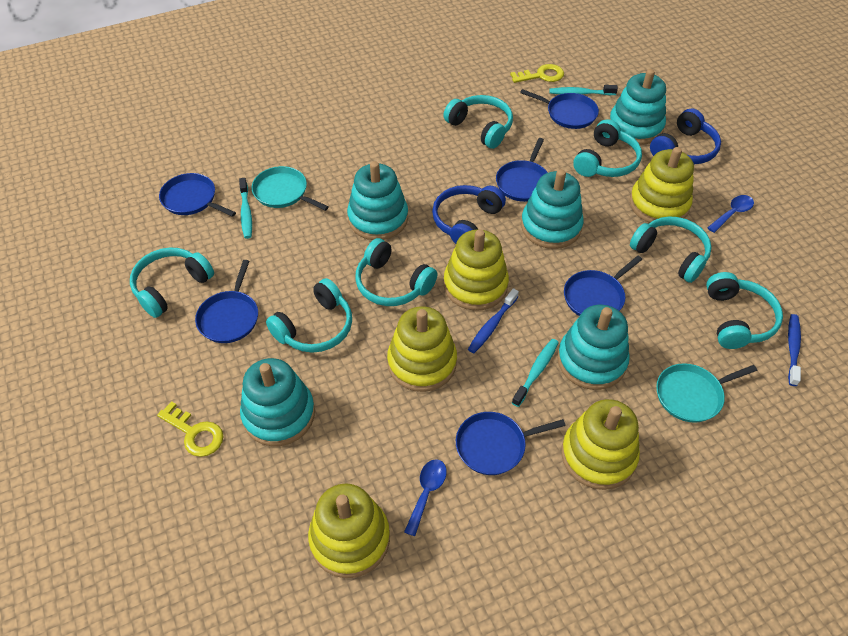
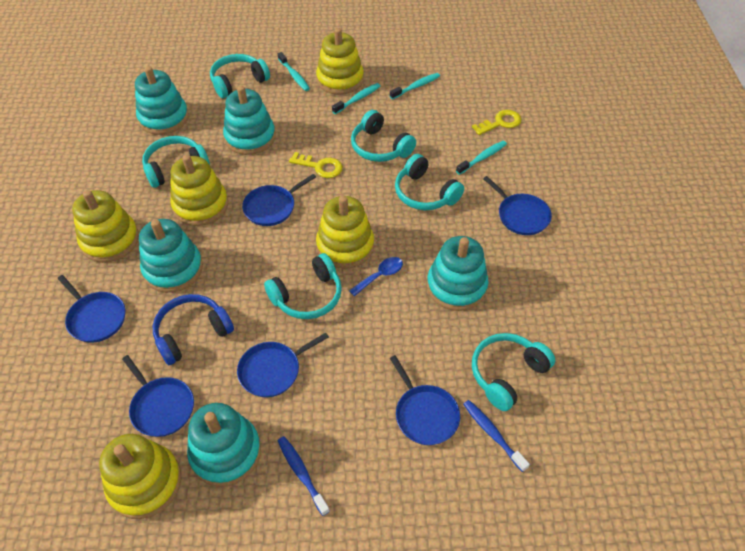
blue headphones: [432,185,506,244] [650,108,721,164] = 2 -> [153,294,234,365] = 1
blue spoon: [404,459,447,536] [707,195,754,233] = 2 -> [349,257,403,296] = 1
turquoise headphones: [130,247,214,318] [266,278,352,353] [355,238,438,306] [443,95,513,149] [573,119,642,177] [630,216,712,283] [706,272,783,349] = 7 -> [142,136,210,188] [210,54,270,98] [264,253,342,319] [351,110,416,162] [395,154,464,210] [472,333,555,411] = 6
turquoise pan: [252,166,329,211] [656,363,757,423] = 2 -> none = 0
turquoise toothbrush: [239,178,252,239] [512,339,559,407] [549,85,618,95] = 3 -> [278,52,310,91] [332,83,380,114] [390,73,440,100] [456,141,507,175] = 4

